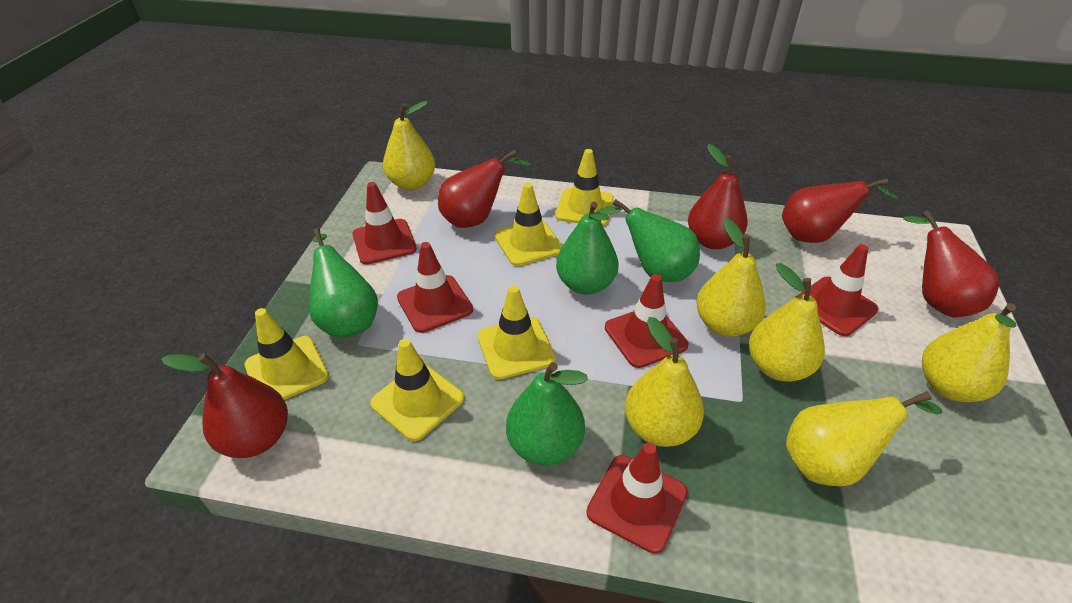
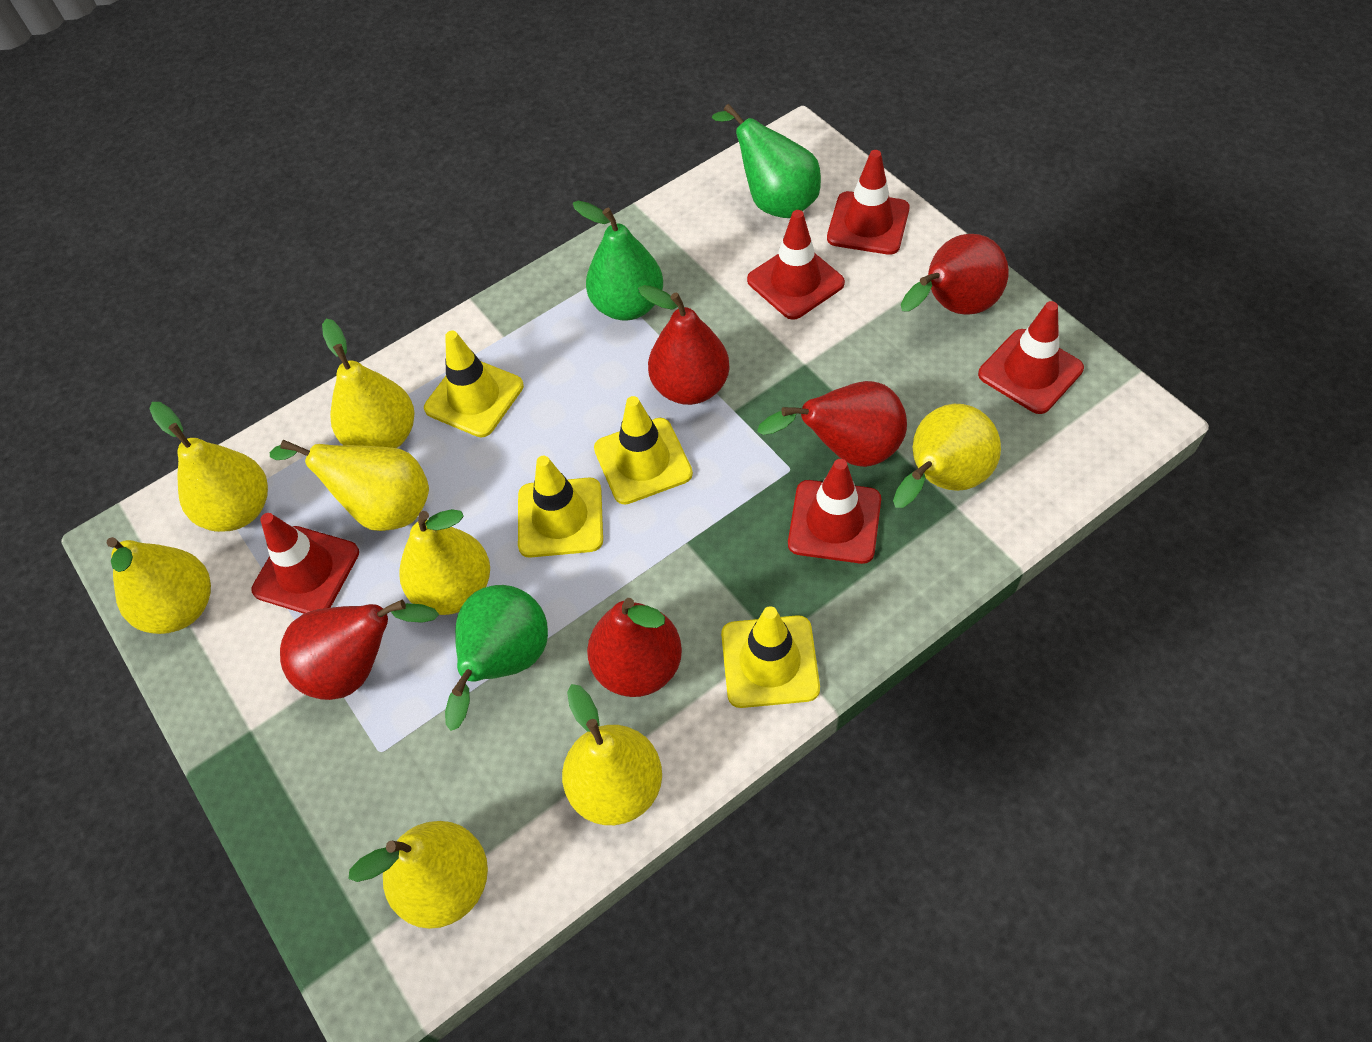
green pear: [309,228,378,338] [506,362,588,465] [556,202,618,294] [597,199,700,282] = 4 -> [445,585,548,731] [573,201,663,320] [712,104,821,218] = 3
yellow pear: [383,101,435,190] [625,317,704,447] [696,218,766,337] [749,263,825,382] [786,391,942,486] [922,303,1017,402] = 6 -> [106,537,211,634] [149,402,268,532] [270,440,429,531] [322,319,414,448] [348,821,488,929] [399,509,490,615] [562,684,662,825] [893,404,1001,508] = 8
yellow traffic cone: [245,308,329,400] [370,339,464,441] [477,285,556,380] [495,183,563,266] [555,149,614,226] = 5 -> [424,331,524,437] [518,456,603,558] [594,396,693,504] [721,606,820,708] = 4

